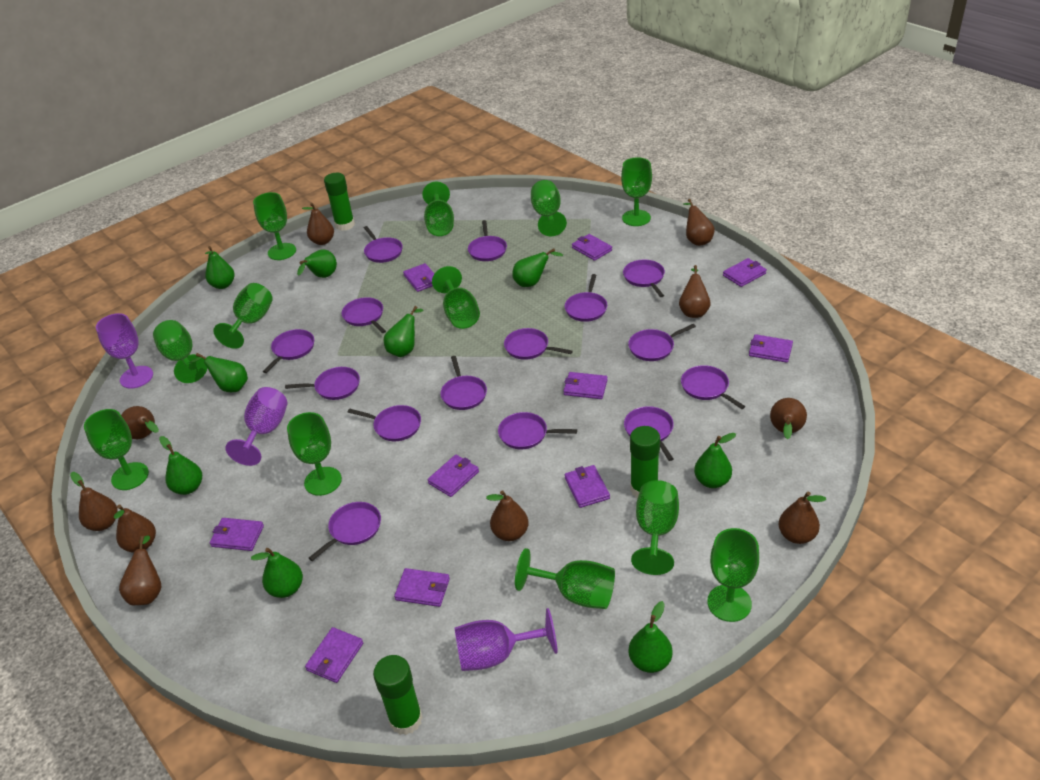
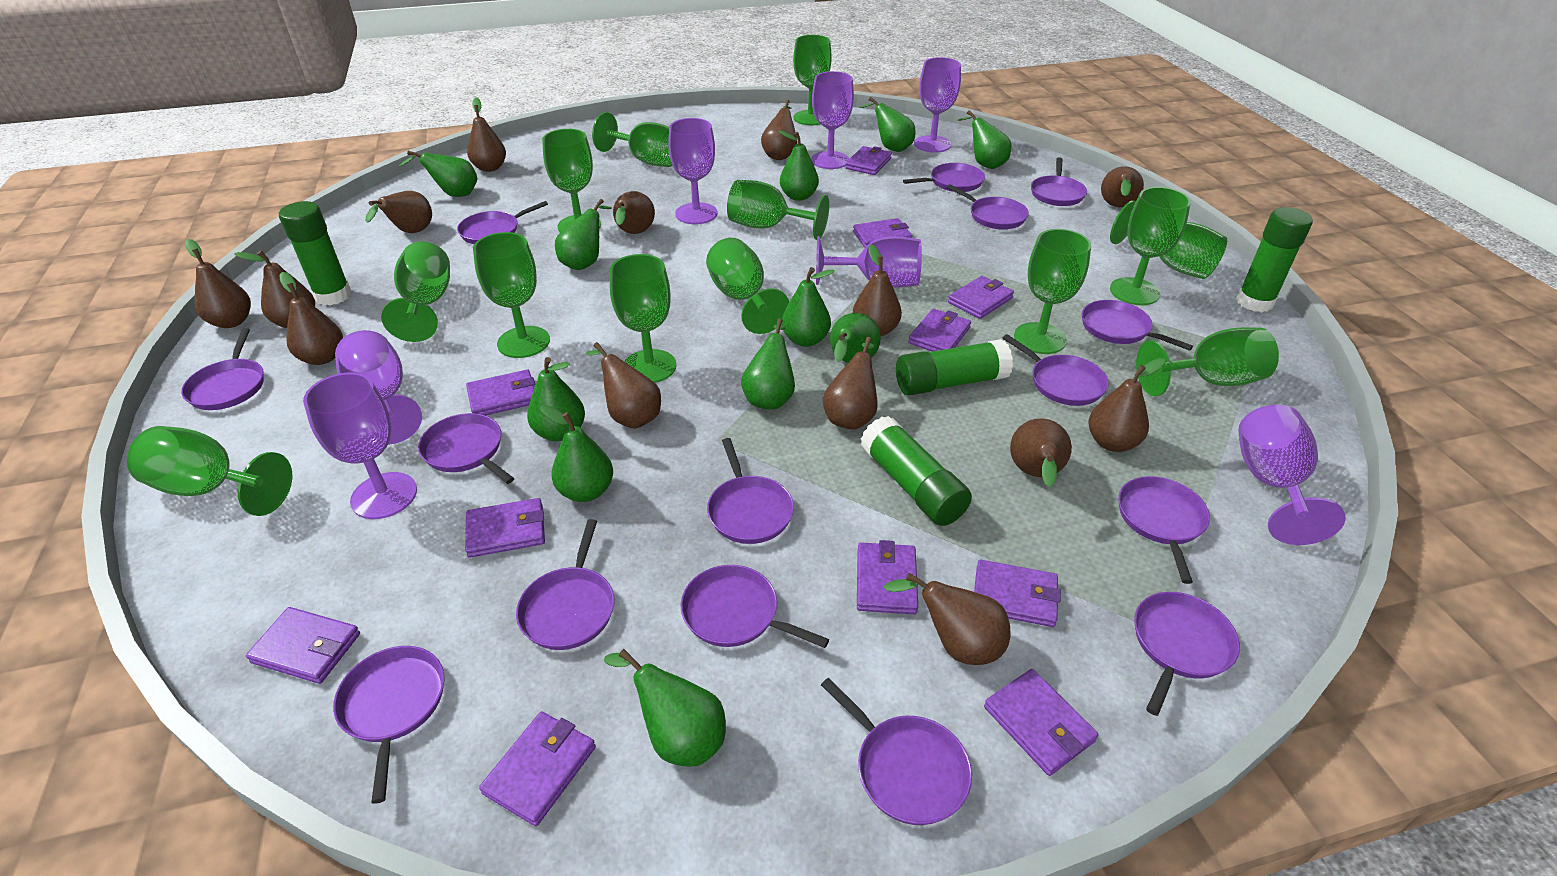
brown pear: [70,472,118,531] [114,505,156,553] [119,535,161,605] [121,406,159,439] [302,203,334,245] [486,490,529,541] [679,265,710,318] [684,199,714,246] [770,398,807,439] [778,492,826,544] = 10 -> [185,239,251,328] [234,250,315,328] [279,272,343,365] [365,191,432,233] [467,97,506,172] [585,342,661,429] [613,191,655,234] [761,100,797,160] [823,337,878,429] [853,245,902,336] [883,573,1010,665] [1010,418,1072,487] [1088,358,1165,452] [1101,166,1144,207] = 14
green glue stick: [324,173,355,231] [373,655,423,735] [630,426,660,498] = 3 -> [279,201,351,305] [861,416,972,526] [896,339,1013,396] [1236,207,1313,312] = 4
green goblet: [84,409,149,490] [153,320,207,383] [213,283,273,349] [253,192,296,260] [287,412,342,496] [422,182,454,236] [432,266,480,329] [515,548,615,609] [531,180,567,236] [621,157,652,226] [631,480,679,575] [707,528,759,622] = 12 -> [127,426,292,516] [381,241,450,342] [473,232,550,358] [542,129,601,232] [592,112,673,167] [610,254,676,383] [706,238,789,334] [727,180,829,240] [793,35,832,125] [1014,229,1091,354] [1110,187,1191,305] [1110,200,1227,279] [1136,327,1279,396] = 13
green pear: [159,436,202,495] [191,353,248,392] [205,246,235,289] [251,548,303,598] [297,249,337,278] [384,306,423,357] [512,248,563,287] [628,601,673,673] [694,433,736,488] = 9 -> [399,151,478,197] [527,357,585,441] [540,405,613,502] [555,199,612,270] [604,649,726,767] [741,319,795,410] [778,130,819,201] [782,267,835,347] [830,313,881,363] [859,97,916,152] [957,110,1011,169] = 11
purple goblet: [96,313,153,389] [225,387,287,466] [454,608,558,671] = 3 -> [303,373,417,519] [335,330,422,445] [668,118,717,224] [811,71,854,169] [816,236,922,288] [914,57,961,153] [1238,404,1346,545] = 7
purple wallet: [210,518,264,551] [305,627,363,683] [394,568,450,607] [403,263,434,292] [427,455,479,497] [563,372,608,399] [565,465,610,508] [572,234,612,261] [723,258,767,287] [749,334,793,363] = 10 -> [246,607,360,684] [465,498,545,558] [466,370,535,416] [479,711,596,826] [846,146,892,175] [853,218,912,248] [857,540,918,614] [908,309,971,351] [948,276,1014,319] [974,560,1061,627] [984,669,1099,776] = 11

